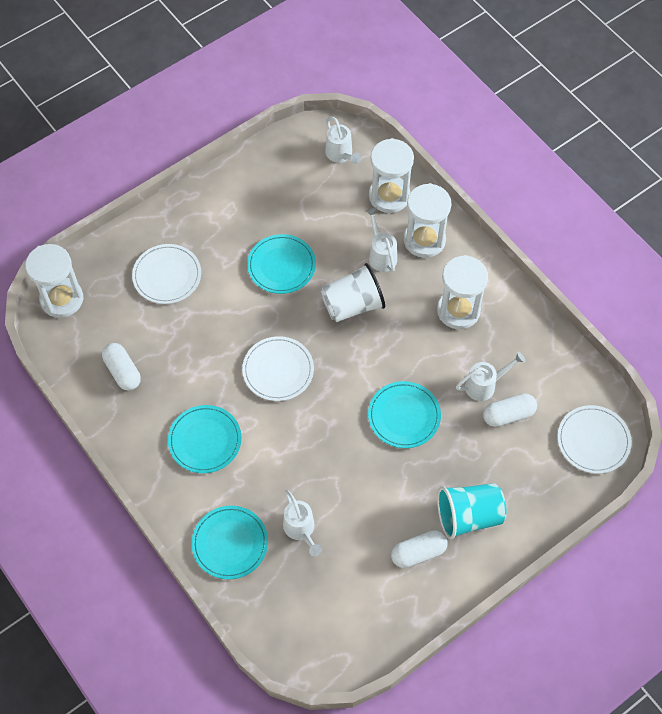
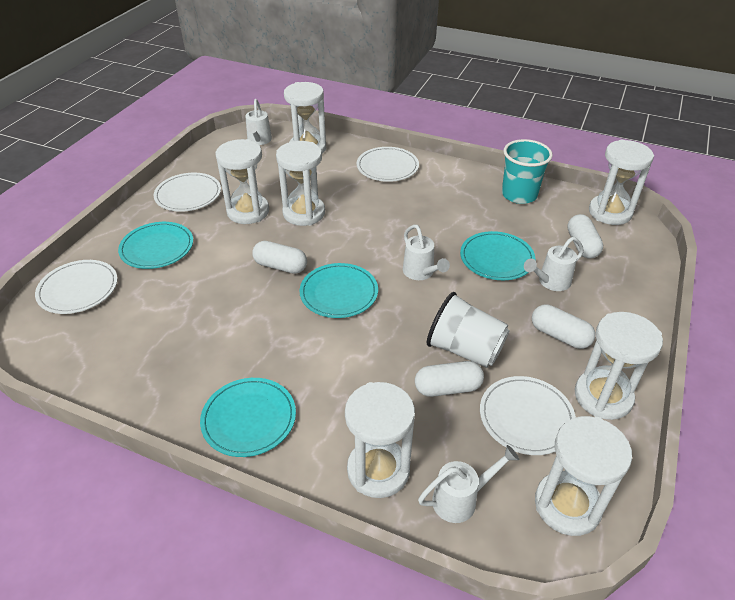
white capsule: [102,343,141,391] [391,530,448,568] [483,393,537,427] = 3 -> [252,241,307,274] [415,361,484,397] [532,304,595,349] [567,214,603,259] = 4
white hourglass: [25,244,84,318] [369,138,414,213] [404,183,451,258] [437,255,488,329] = 4 -> [215,139,269,224] [276,141,325,226] [284,82,326,154] [345,382,415,498] [535,416,632,536] [575,312,663,420] [589,139,654,225] = 7
white plate: [132,244,201,304] [242,336,314,401] [557,405,632,474] = 3 -> [35,260,118,314] [154,173,221,212] [357,147,419,182] [480,376,576,455] = 4

